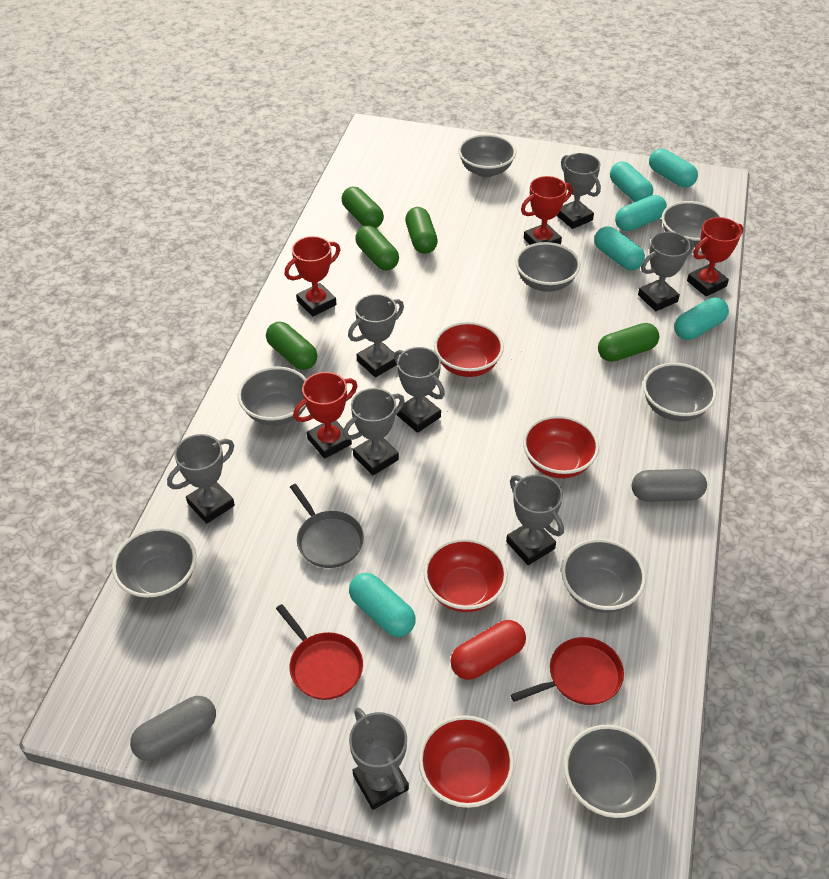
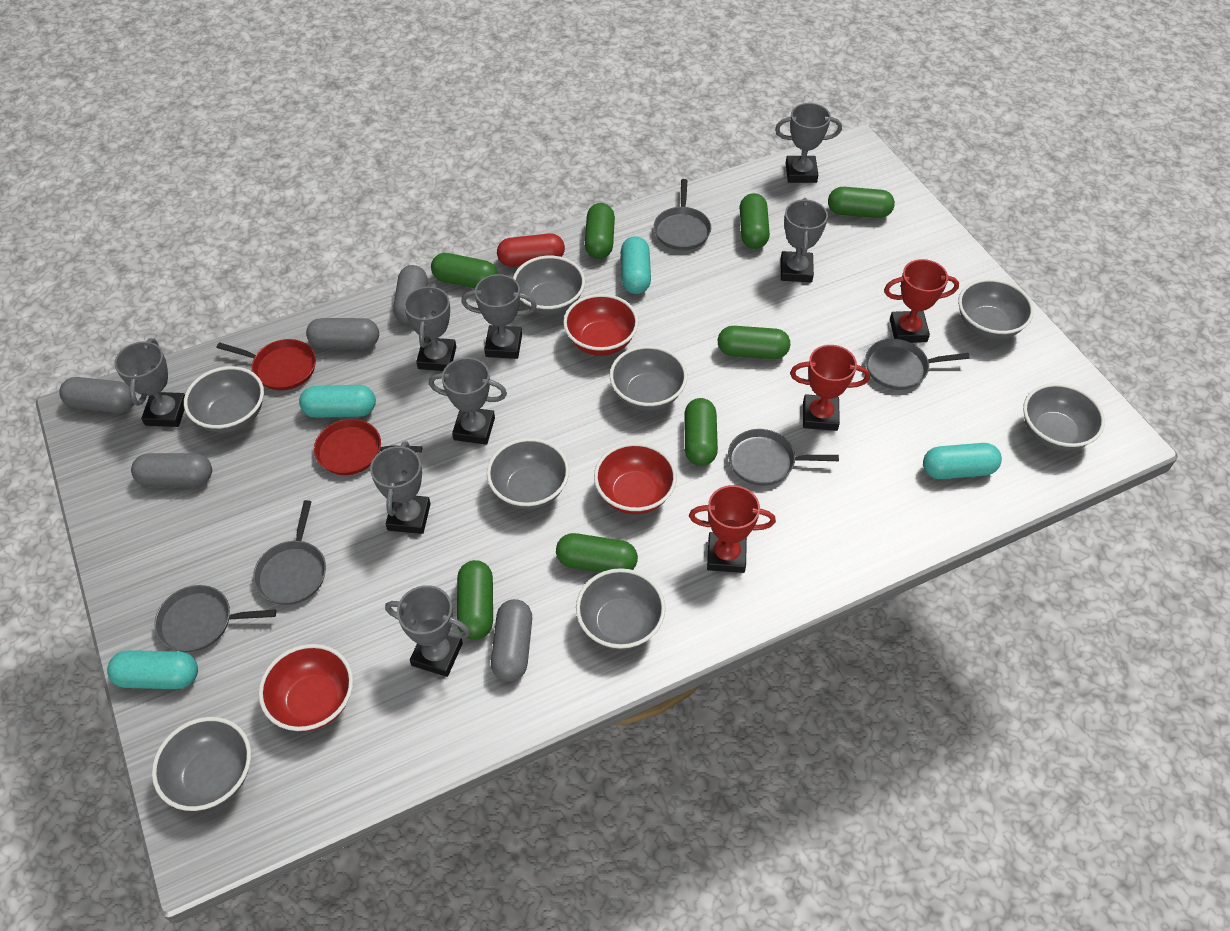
green capsule: [266,322,317,370] [342,187,384,228] [355,225,399,270] [405,207,438,254] [598,323,659,362] = 5 -> [431,253,498,288] [457,560,493,640] [556,533,638,572] [585,203,615,259] [684,398,718,466] [718,326,790,359] [740,193,770,249] [828,187,895,218] = 8
grey capsule: [130,696,216,761] [632,469,707,502] = 2 -> [59,377,134,413] [131,453,212,487] [306,318,379,349] [393,265,428,325] [491,599,532,682] = 5
grey pan: [290,484,364,568] = 1 -> [154,585,276,652] [253,500,326,605] [654,179,711,250] [728,429,839,486] [865,339,970,390] = 5
red bowl: [418,715,514,808] [424,538,508,612] [434,321,504,377] [523,415,599,479] = 4 -> [259,644,353,731] [563,294,638,356] [594,443,677,514] = 3
red trophy: [285,236,340,317] [293,372,357,459] [521,176,573,245] [687,217,743,296] = 4 -> [689,485,776,573] [790,345,870,431] [884,259,959,343] = 3
turquoise capsule: [349,573,416,637] [594,226,645,270] [610,162,653,202] [615,195,667,231] [649,149,698,188] [674,297,729,340] = 6 -> [107,650,198,689] [299,385,376,418] [621,236,651,294] [923,443,1002,479] = 4

